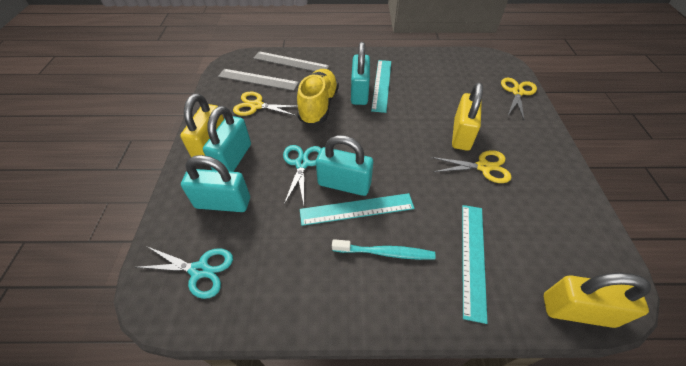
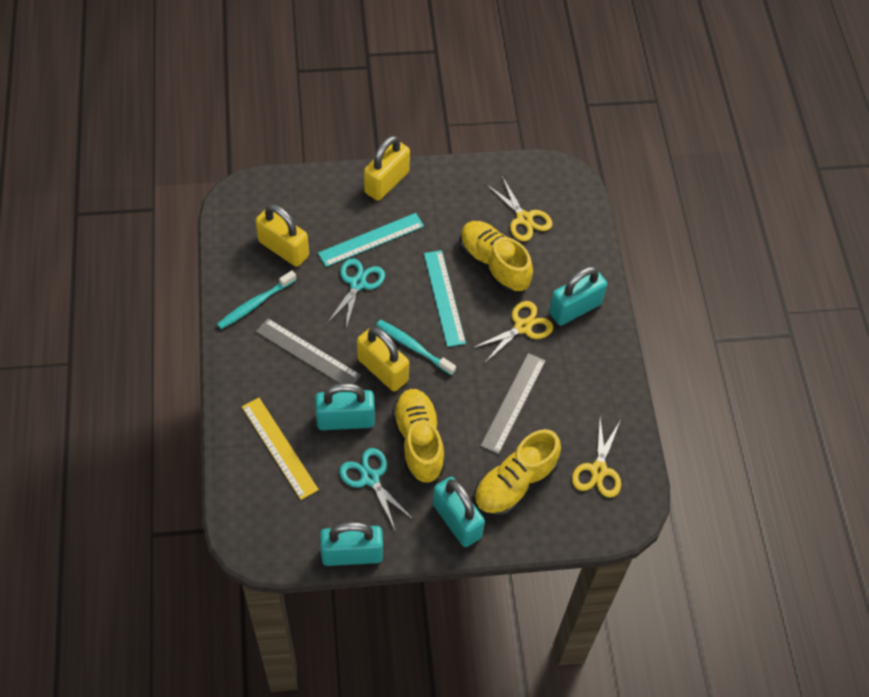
turquoise ruler: [300,193,415,226] [371,60,391,113] [462,205,487,324] = 3 -> [318,213,424,267] [424,250,466,347] = 2
turquoise toothbrush: [332,239,436,260] = 1 -> [217,270,296,329] [376,320,456,376] = 2
yellow ruler: none = 0 -> [242,398,319,500] = 1
yellow shoe: [297,69,339,125] = 1 -> [392,389,445,483] [460,221,533,293] [474,429,561,517] = 3

